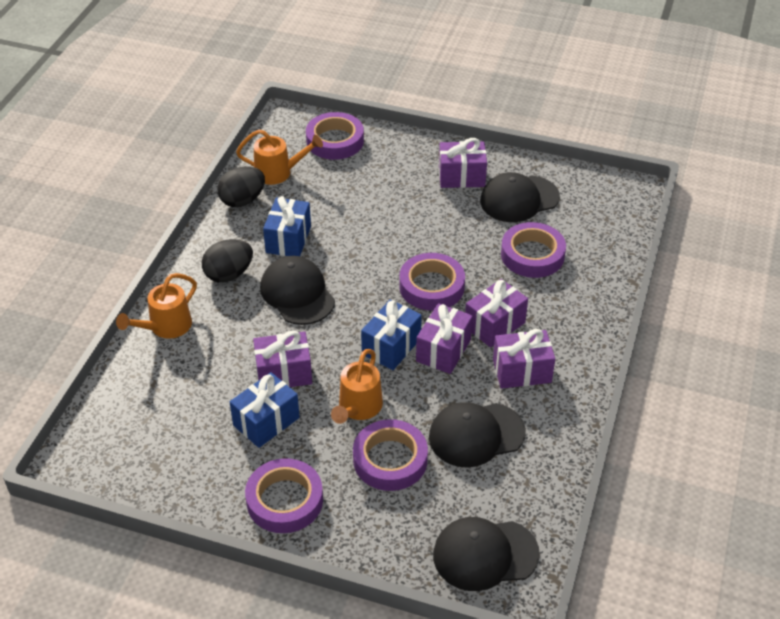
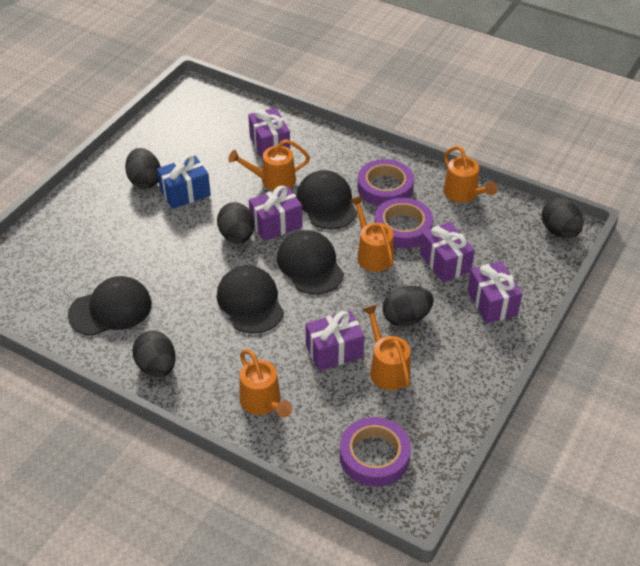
black egg: [202,239,253,282] [217,166,265,207] = 2 -> [125,148,161,189] [132,330,176,378] [217,202,254,244] [383,286,434,327] [541,198,583,238] = 5
blue gift: [230,372,300,448] [263,196,311,256] [361,299,422,370] = 3 -> [157,155,211,209] = 1
orange watering can: [116,273,197,339] [236,129,323,185] [331,349,383,424] = 3 -> [228,139,310,191] [239,349,292,418] [349,196,394,272] [362,305,410,390] [443,146,497,203] = 5
purple tape: [245,458,323,533] [306,112,364,160] [353,419,428,491] [399,253,465,311] [501,222,566,278] = 5 -> [340,417,411,487] [357,159,414,206] [374,198,433,248] = 3

